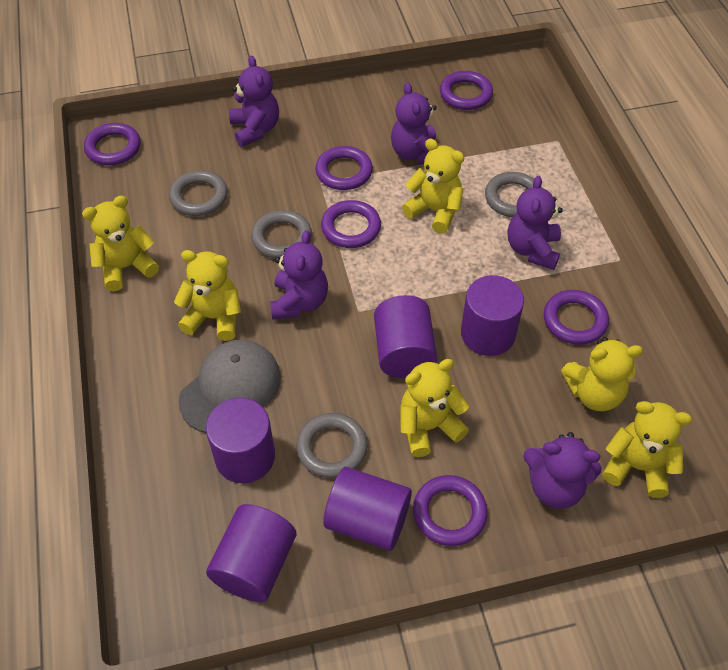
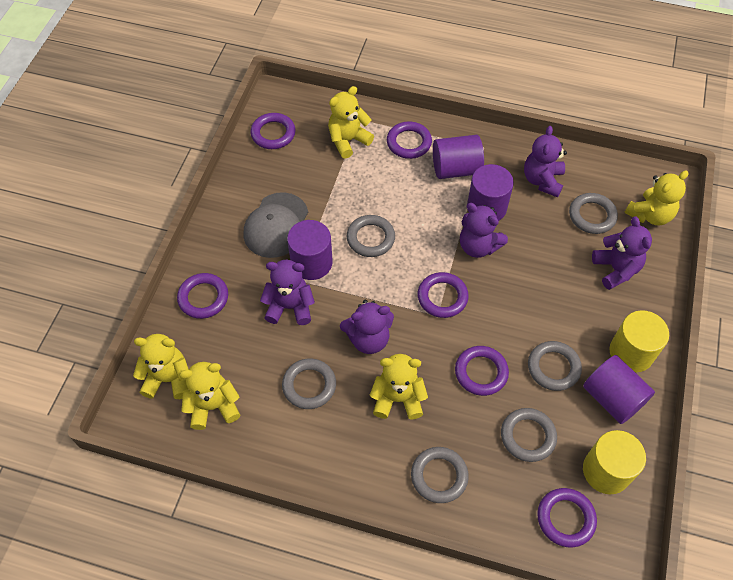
grey ring: [169,170,228,216] [251,210,312,259] [296,413,368,478] [485,172,542,217] = 4 -> [282,358,336,409] [346,215,395,257] [411,447,469,503] [501,408,557,462] [528,341,582,391] [569,193,618,234] = 6
purple cylinder: [206,398,275,483] [206,504,296,602] [323,467,412,551] [374,295,437,378] [461,275,524,356] = 5 -> [287,220,333,280] [433,135,484,179] [467,164,514,221] [583,355,655,424] = 4
yellow cylinder: none = 0 -> [583,430,646,494] [609,310,669,373] = 2
yellow teddy bear: [82,196,159,291] [174,250,241,341] [400,359,469,457] [402,139,464,234] [561,337,643,411] [602,401,692,498] = 6 -> [133,334,189,399] [179,362,240,430] [328,86,374,159] [370,354,428,419] [624,170,688,226] = 5

